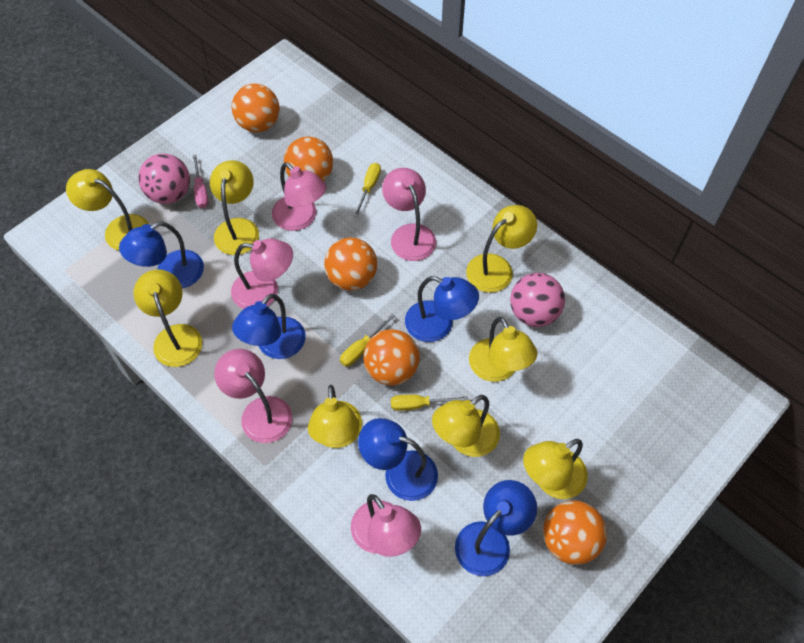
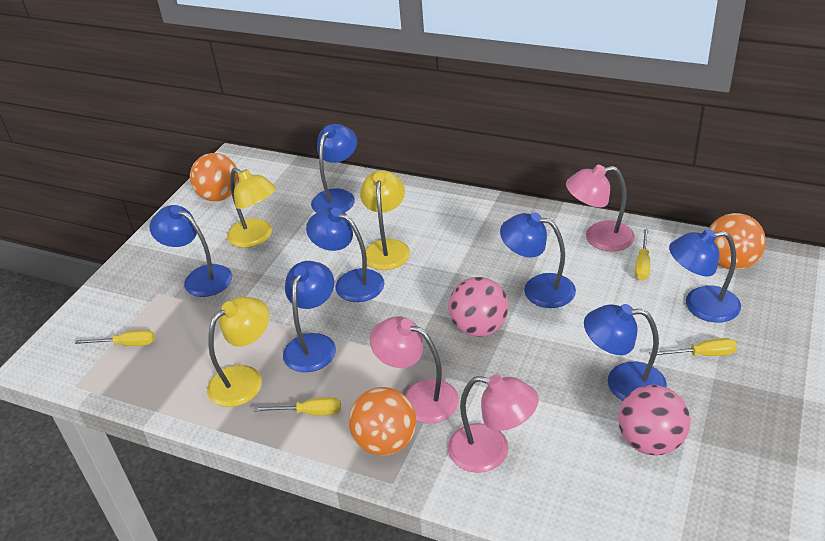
blue lamp: [119,221,204,288] [232,294,306,359] [358,418,438,501] [405,276,479,342] [455,480,537,576] = 5 -> [149,205,232,297] [283,261,336,372] [306,207,384,302] [311,124,357,213] [500,212,576,308] [584,304,667,401] [669,229,741,323] = 7
orange ball: [232,83,280,132] [284,136,333,181] [324,237,377,291] [363,329,420,385] [543,501,607,565] = 5 -> [190,153,239,201] [349,387,416,456] [709,213,766,270] = 3
pink lamp: [214,349,292,443] [231,238,293,309] [272,162,326,231] [351,494,421,557] [382,168,436,261] = 5 -> [370,316,459,423] [448,375,539,473] [566,165,635,252] = 3
pink screwdriver: [193,154,209,208] = 1 -> none = 0
yellow lamp: [66,169,149,250] [133,269,202,367] [210,160,259,255] [308,385,362,448] [432,395,500,457] [466,205,537,293] [469,317,537,382] [523,439,588,499] = 8 -> [207,297,269,407] [227,168,276,248] [360,170,410,270] = 3
yellow screwdriver: [340,314,395,366] [354,163,381,217] [391,394,468,411] = 3 -> [75,330,155,346] [254,397,341,415] [635,229,650,280] [649,338,737,356] = 4

